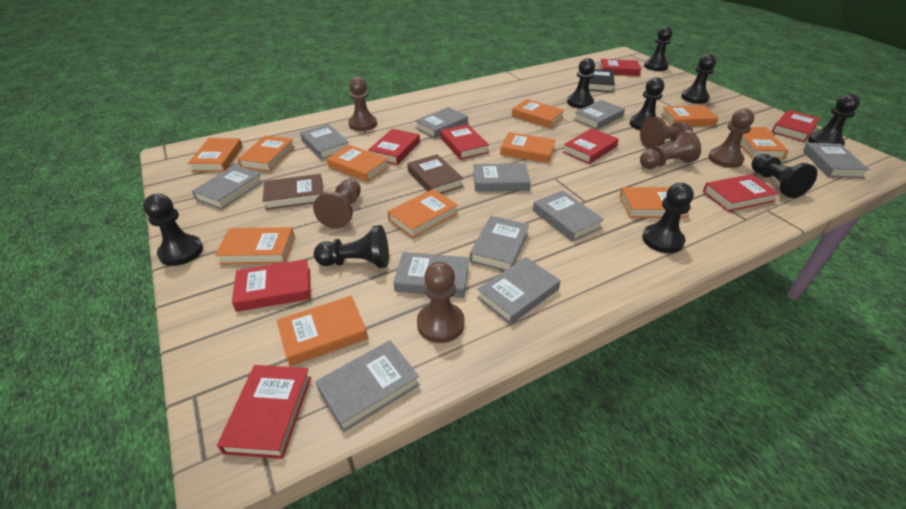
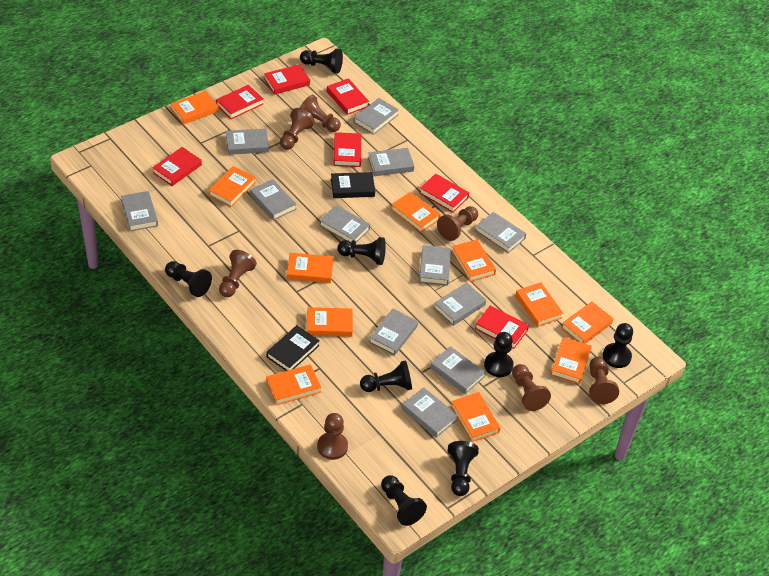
black book: [589,69,615,92] = 1 -> [266,325,320,371] [331,172,375,198] = 2
black pawn: [143,194,203,266] [314,225,389,268] [567,58,595,109] [630,77,664,130] [642,183,694,253] [644,26,673,71] [681,54,716,104] [752,154,817,198] [808,94,860,146] = 9 -> [165,261,212,297] [300,49,343,73] [337,237,386,265] [360,360,412,392] [381,475,427,526] [448,441,479,496] [484,332,514,377] [603,323,633,368] = 8
brown book: [262,174,323,210] [407,154,464,194] = 2 -> none = 0
brown pawn: [313,179,361,229] [348,77,377,131] [417,262,465,343] [640,117,693,149] [640,130,701,169] [708,108,755,168] = 6 -> [219,250,257,297] [280,108,315,150] [300,95,341,132] [317,413,348,460] [437,206,478,241] [512,364,551,411] [589,357,619,404] = 7
grey book: [192,165,263,210] [300,124,349,160] [315,340,420,432] [393,252,469,298] [415,107,468,138] [470,216,529,271] [473,163,531,192] [477,257,560,325] [533,190,604,242] [573,100,625,130] [803,143,869,178] = 11 -> [121,191,158,231] [226,128,269,155] [250,179,296,220] [319,205,370,243] [354,98,399,135] [368,148,414,176] [369,309,418,356] [402,387,458,438] [419,245,451,286] [430,346,486,394] [434,282,486,326] [476,212,526,253] = 12
red book: [217,365,311,459] [232,259,311,312] [368,129,420,165] [440,124,489,160] [563,128,619,164] [599,59,641,76] [703,174,779,212] [772,110,821,142] = 8 -> [152,147,202,186] [216,85,263,119] [264,64,310,95] [327,78,369,115] [334,132,361,167] [420,174,469,213] [475,305,529,349] = 7

